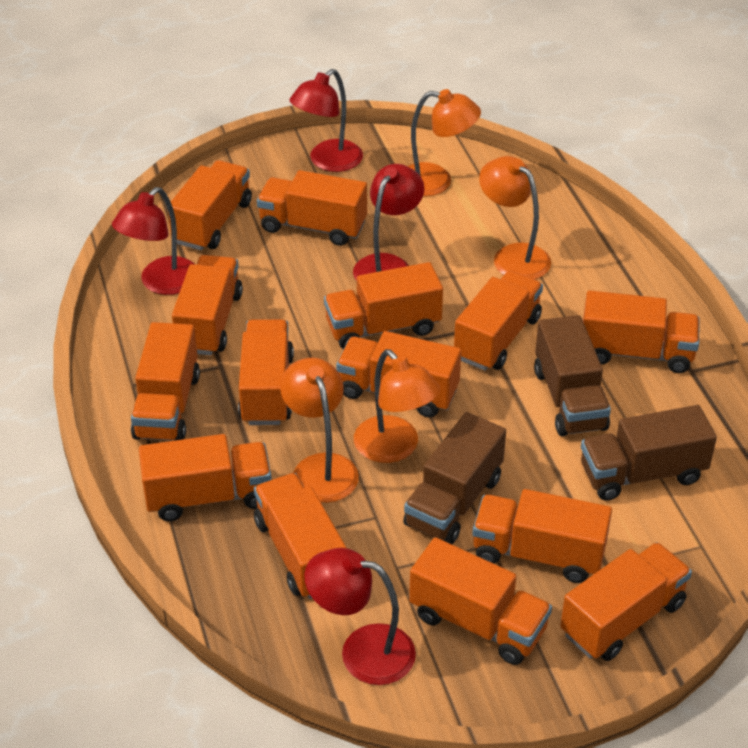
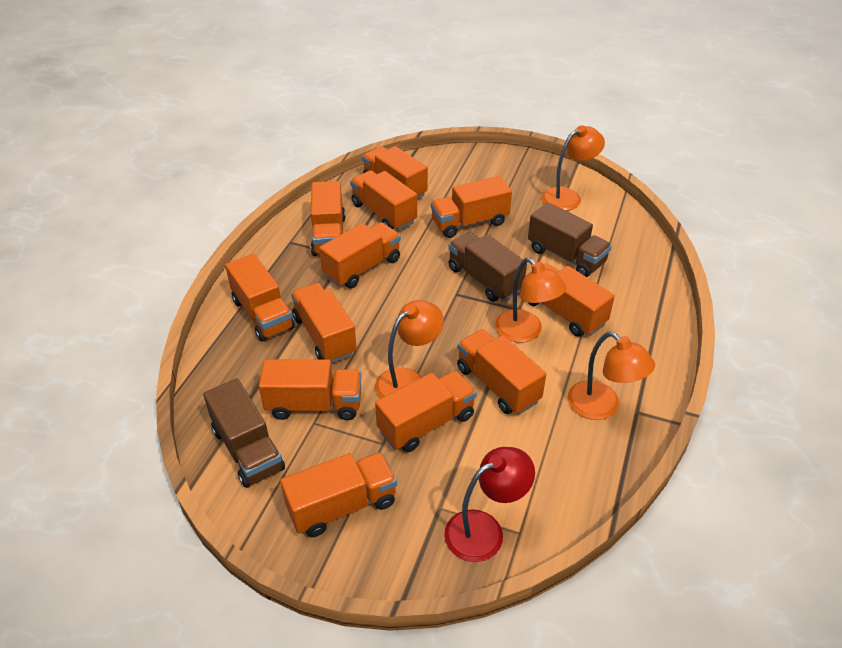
orange truck: [131,322,200,441] [139,434,272,521] [168,160,252,250] [172,255,243,355] [238,319,294,425] [254,473,347,599] [257,170,367,246] [324,262,443,350] [336,331,461,418] [409,537,552,665] [454,271,543,371] [472,489,612,583] [560,542,692,661] [583,290,700,373] = 14 -> [225,254,295,341] [259,359,361,420] [280,452,397,537] [291,283,357,363] [311,181,346,256] [319,222,401,288] [350,170,417,231] [362,146,428,199] [375,371,477,452] [431,176,512,238] [457,329,546,415] [528,263,615,337] = 12
red lamp: [112,187,195,295] [289,69,363,172] [305,548,416,685] [353,164,424,281] = 4 -> [444,447,535,562] = 1

